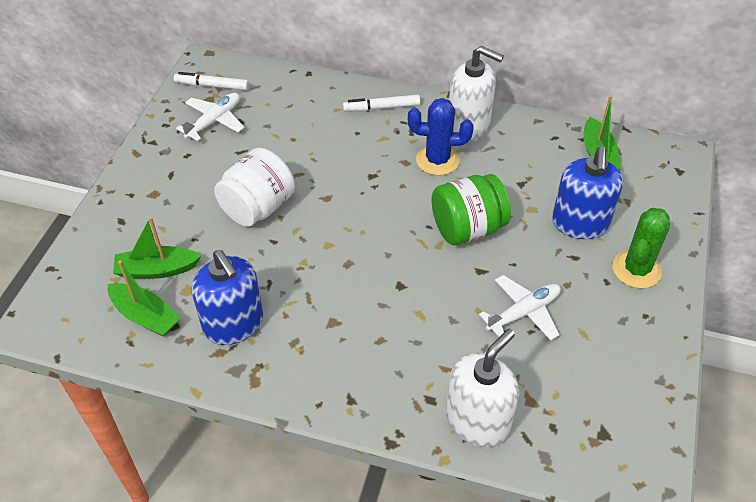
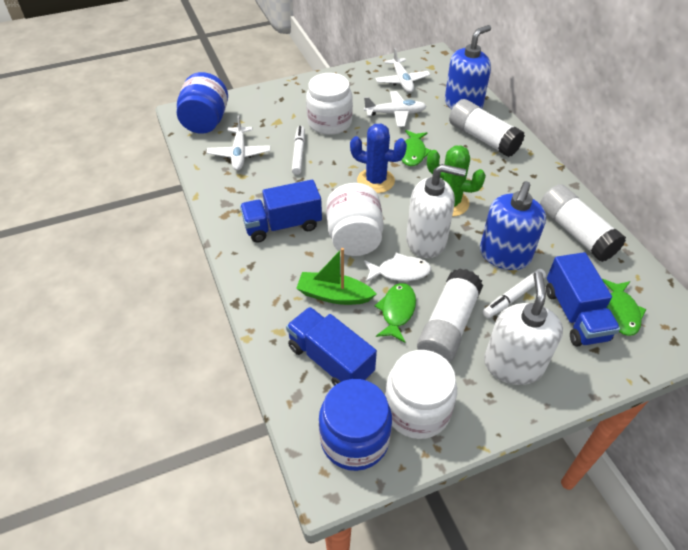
blue jar: none = 0 -> [177,72,228,134] [319,379,392,471] = 2
blue truck: none = 0 -> [240,180,322,243] [286,307,377,386] [546,252,620,346] = 3
green boat: [108,260,181,337] [113,217,201,279] [584,95,621,170] = 3 -> [296,248,376,305] = 1
green fish: none = 0 -> [375,283,416,343] [402,130,432,166] [602,279,646,336] = 3
green jar: [431,174,511,245] = 1 -> none = 0
white fish: none = 0 -> [364,253,431,282] = 1
white glue stick: none = 0 -> [417,269,483,363] [449,99,525,157] [540,184,626,262] = 3
white jar: [214,148,295,227] = 1 -> [306,73,353,135] [326,183,384,256] [385,350,457,439] = 3
white plane: [176,93,244,141] [479,275,561,340] = 2 -> [207,115,270,171] [364,91,427,127] [375,48,430,93] = 3

